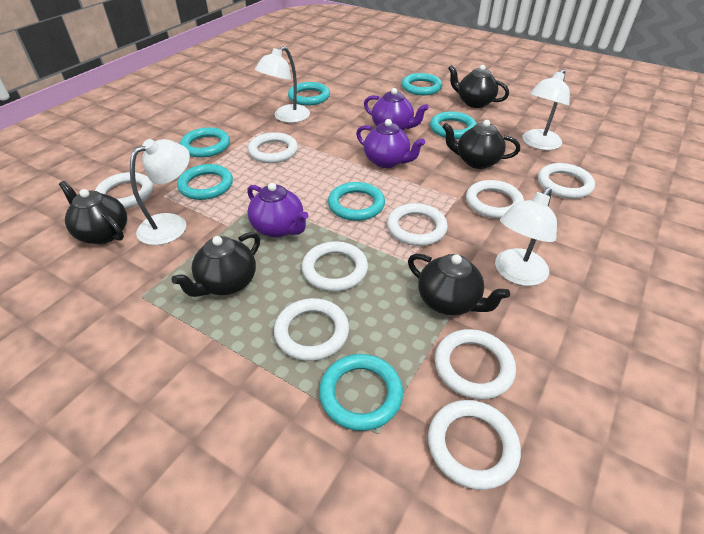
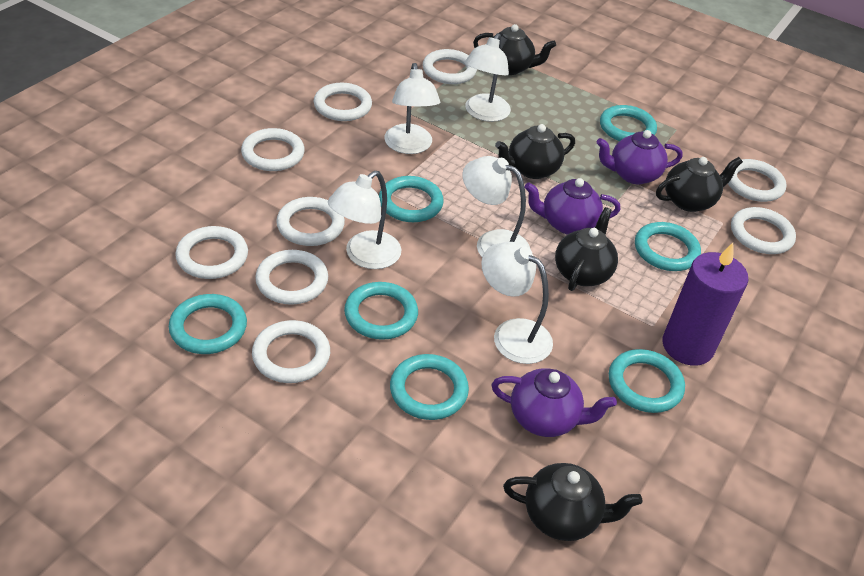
purple candle: none = 0 -> [663,243,749,366] = 1
white lamp: [130,139,190,245] [255,46,310,123] [495,188,557,286] [523,69,570,150] = 4 -> [328,171,401,269] [384,63,440,154] [463,156,530,257] [464,33,511,122] [481,242,553,364] = 5

